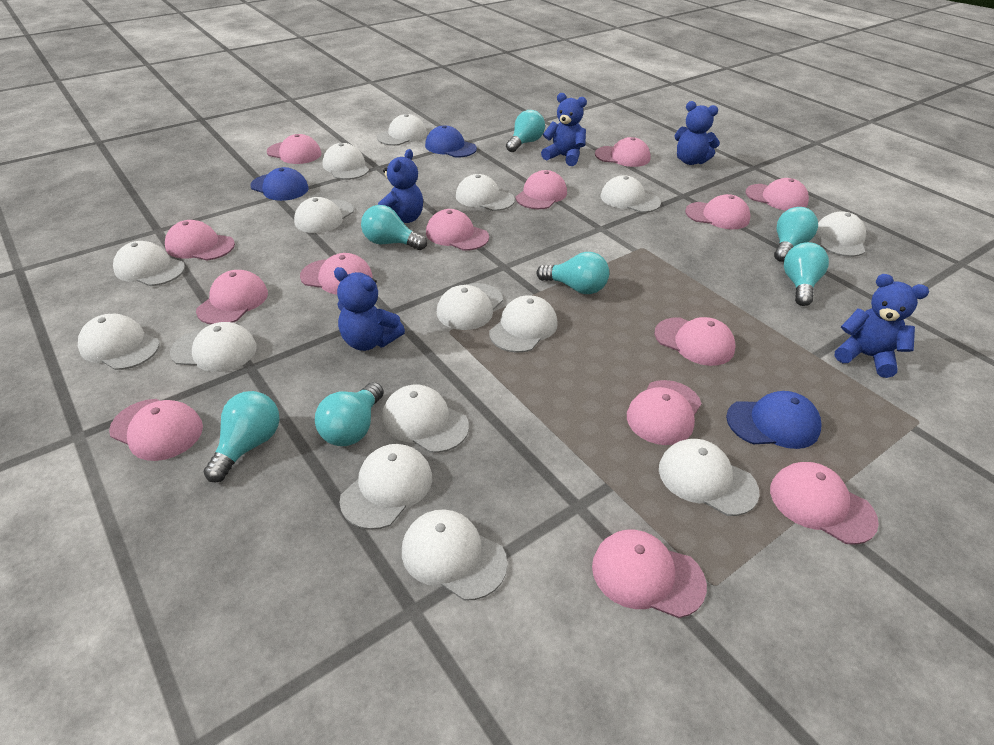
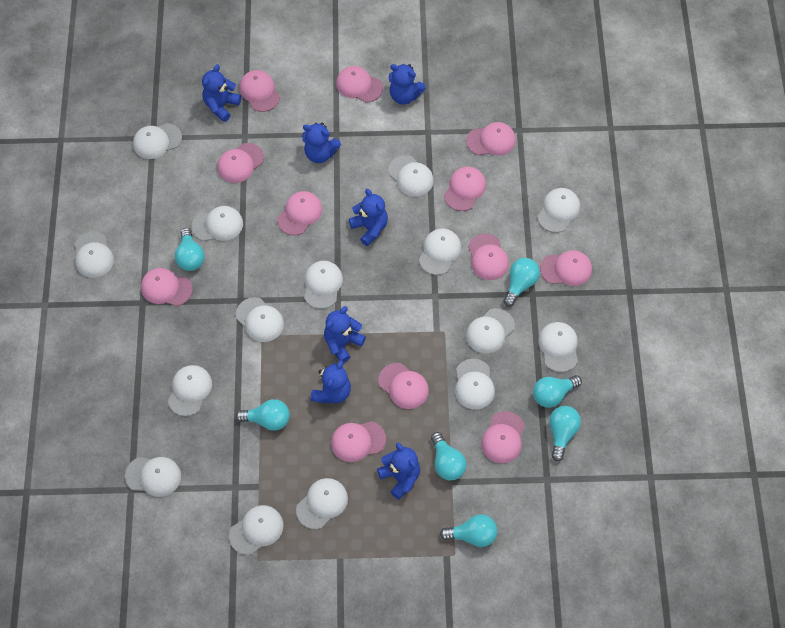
blue cap: [250,167,309,201] [425,125,477,157] [726,391,821,449] = 3 -> none = 0
blue teddy bear: [334,267,405,351] [378,149,423,223] [541,93,587,166] [674,101,720,165] [835,274,929,378] = 5 -> [202,64,241,122] [302,122,341,163] [310,360,351,404] [324,306,366,363] [349,189,388,246] [377,443,420,500] [389,64,426,104] = 7
pink cap: [109,399,203,461] [165,220,235,261] [196,270,268,324] [267,134,321,164] [300,253,373,294] [426,209,489,251] [516,170,567,209] [592,530,707,618] [595,137,651,167] [627,380,702,445] [655,317,736,366] [685,194,751,229] [745,178,809,211] [770,462,879,545] = 14 -> [141,268,193,306] [217,143,264,183] [239,70,280,112] [277,191,322,235] [331,421,386,462] [336,66,383,103] [378,363,429,409] [444,167,486,211] [466,122,516,155] [468,234,509,280] [481,411,525,463] [540,250,592,286] = 12

